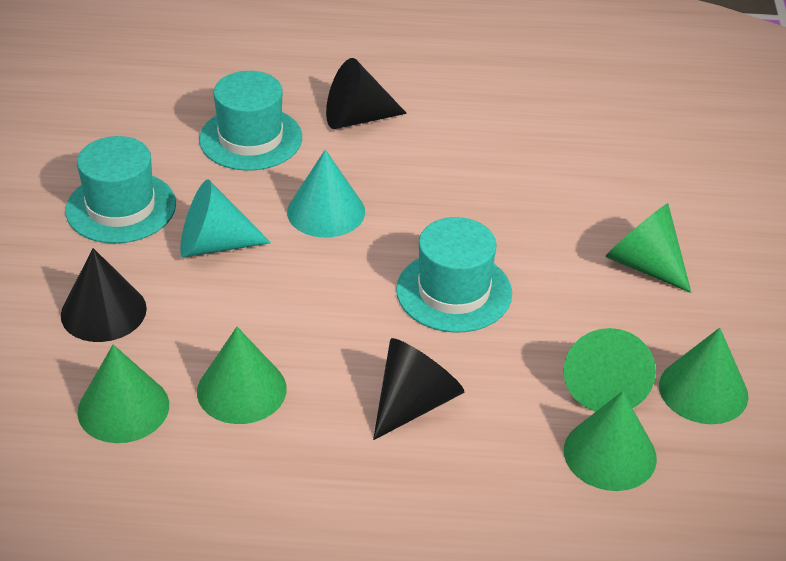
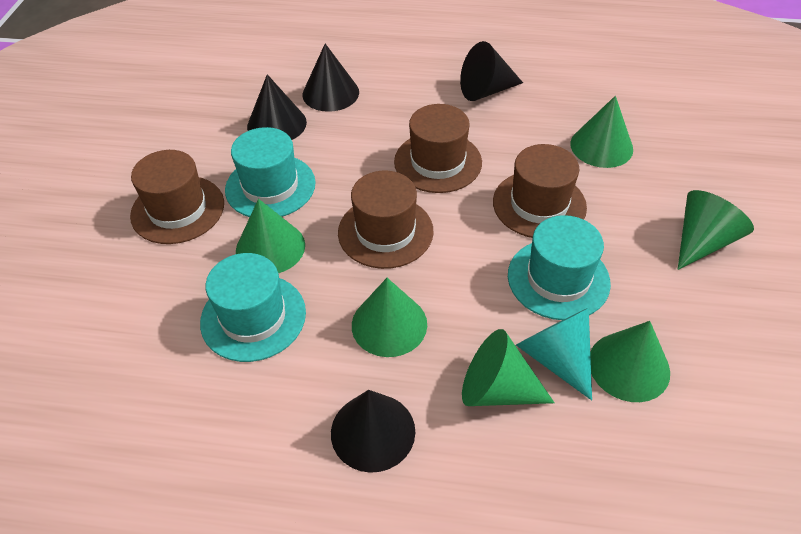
black cone: [61,248,147,342] [326,58,407,129] [373,338,464,440] = 3 -> [247,74,307,140] [303,44,359,112] [331,390,415,473] [460,41,523,101] = 4
brown hat: none = 0 -> [130,150,224,244] [338,171,434,269] [394,104,482,193] [493,144,587,238] = 4
turquoise cone: [180,179,271,257] [287,149,365,238] = 2 -> [516,308,592,401] = 1

